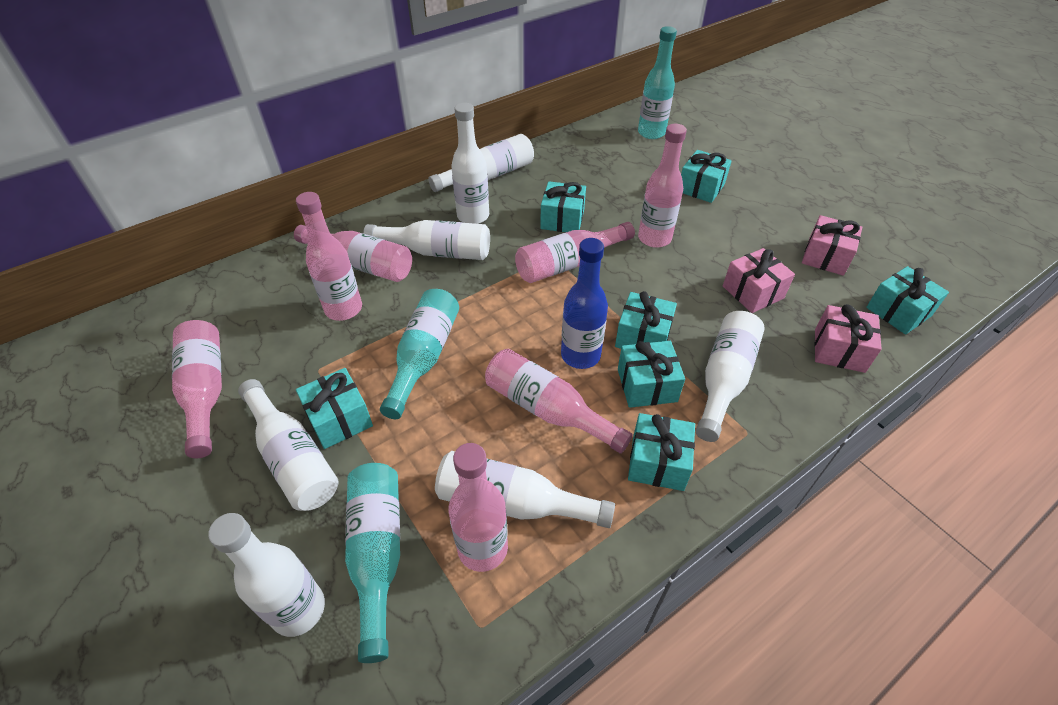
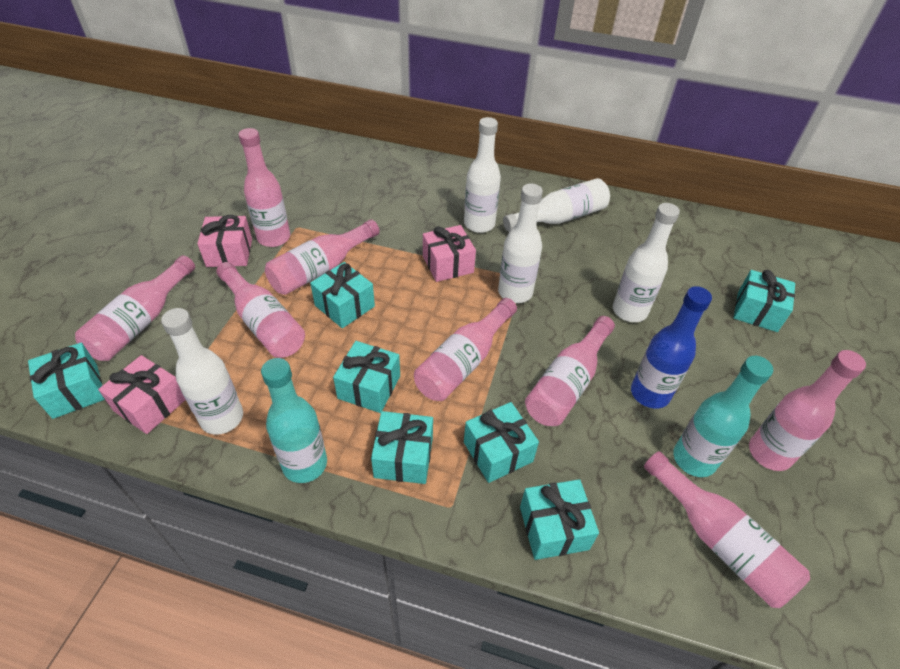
pink bottle: [172,320,222,458] [294,225,412,282] [296,192,362,321] [448,443,508,572] [485,349,632,454] [515,222,635,283] [638,124,687,248] = 7 -> [75,255,195,361] [216,262,305,358] [239,128,290,247] [265,220,380,295] [414,298,517,401] [525,316,615,426] [644,451,810,608] [749,350,866,471] = 8
turquoise bottle: [345,463,400,663] [380,289,459,419] [638,26,677,139] = 3 -> [261,358,327,483] [673,356,773,477] = 2
white bottle: [208,513,325,637] [238,379,339,511] [363,220,490,260] [428,134,534,192] [435,451,615,528] [451,103,489,224] [696,311,765,442] = 7 -> [161,308,243,435] [464,117,501,233] [498,183,543,303] [503,178,610,232] [613,203,680,322] = 5

